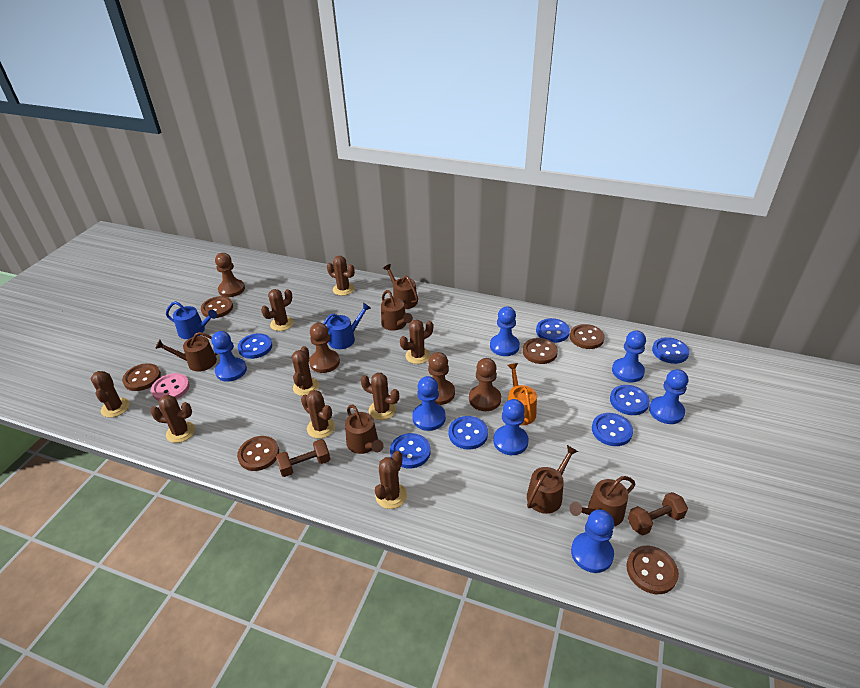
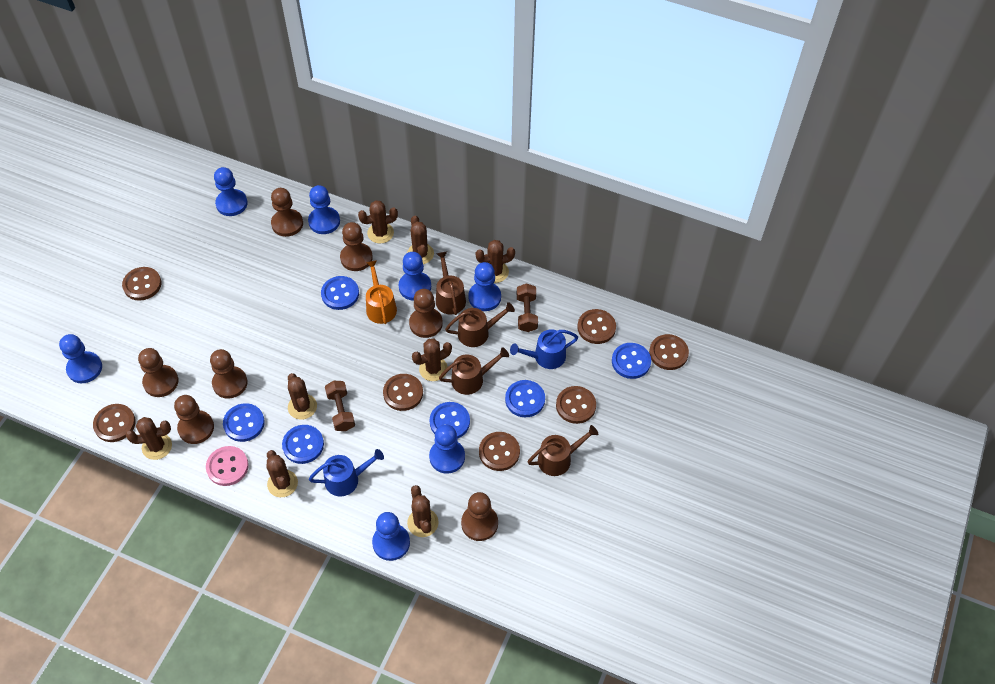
blue button: [238,333,272,359] [390,433,431,468] [449,416,488,450] [536,318,570,343] [592,413,633,446] [610,385,650,415] [652,337,690,364] = 7 -> [223,403,265,442] [282,425,324,464] [321,276,359,310] [429,402,470,438] [505,380,545,417] [612,343,651,379] = 6
brown button: [122,363,161,391] [201,296,233,318] [237,436,279,471] [523,338,558,364] [570,324,605,349] [627,546,679,594] = 6 -> [93,404,136,442] [122,267,161,301] [383,374,423,411] [479,432,520,471] [556,386,596,424] [577,309,616,344] [649,334,689,370] = 7
brown cactus: [91,371,129,418] [150,395,195,443] [261,289,294,331] [292,346,319,396] [301,390,335,439] [327,256,355,296] [361,373,399,420] [375,451,407,509] [400,320,433,364] = 9 -> [126,417,172,460] [266,450,298,497] [288,373,317,420] [358,200,398,244] [407,216,434,264] [407,485,438,537] [412,339,452,381] [476,240,515,283] = 8
brown pawn: [215,253,245,297] [309,323,340,373] [428,352,455,405] [469,358,501,411] = 4 -> [138,348,178,397] [174,395,214,444] [210,349,248,399] [271,188,303,237] [340,222,373,271] [409,289,443,338] [461,492,498,541] = 7
brown watering can: [155,332,217,372] [345,404,384,454] [381,290,413,331] [383,264,418,309] [527,445,578,514] [570,476,636,526] = 6 -> [436,252,466,315] [439,347,509,395] [445,302,515,347] [527,425,598,476] = 4

